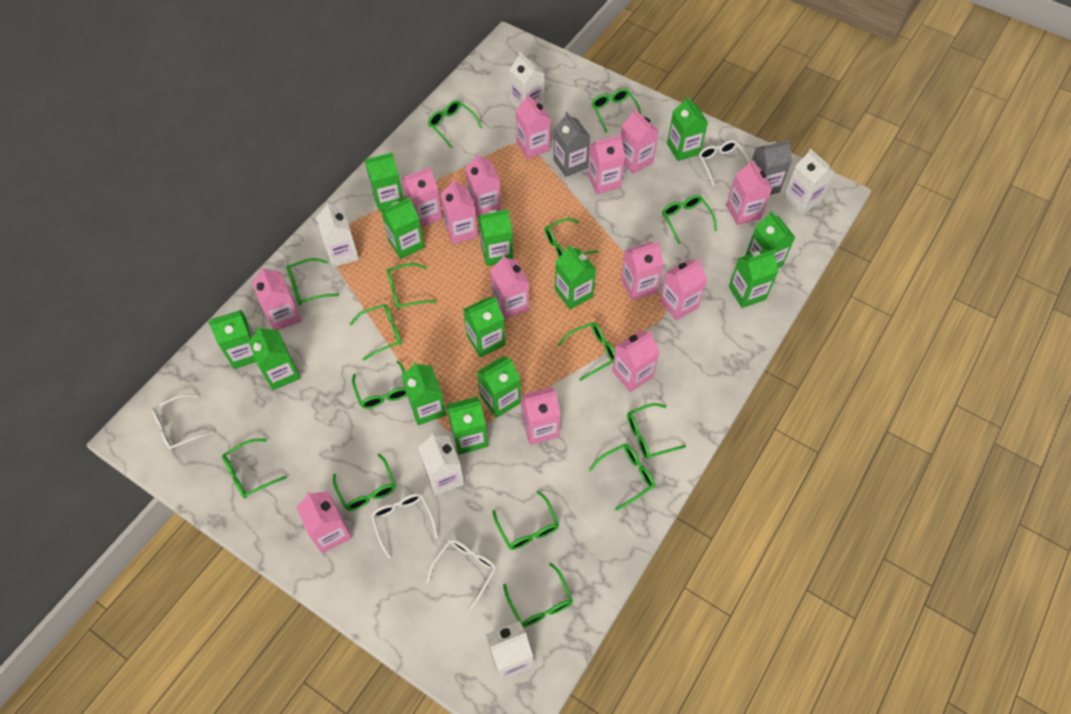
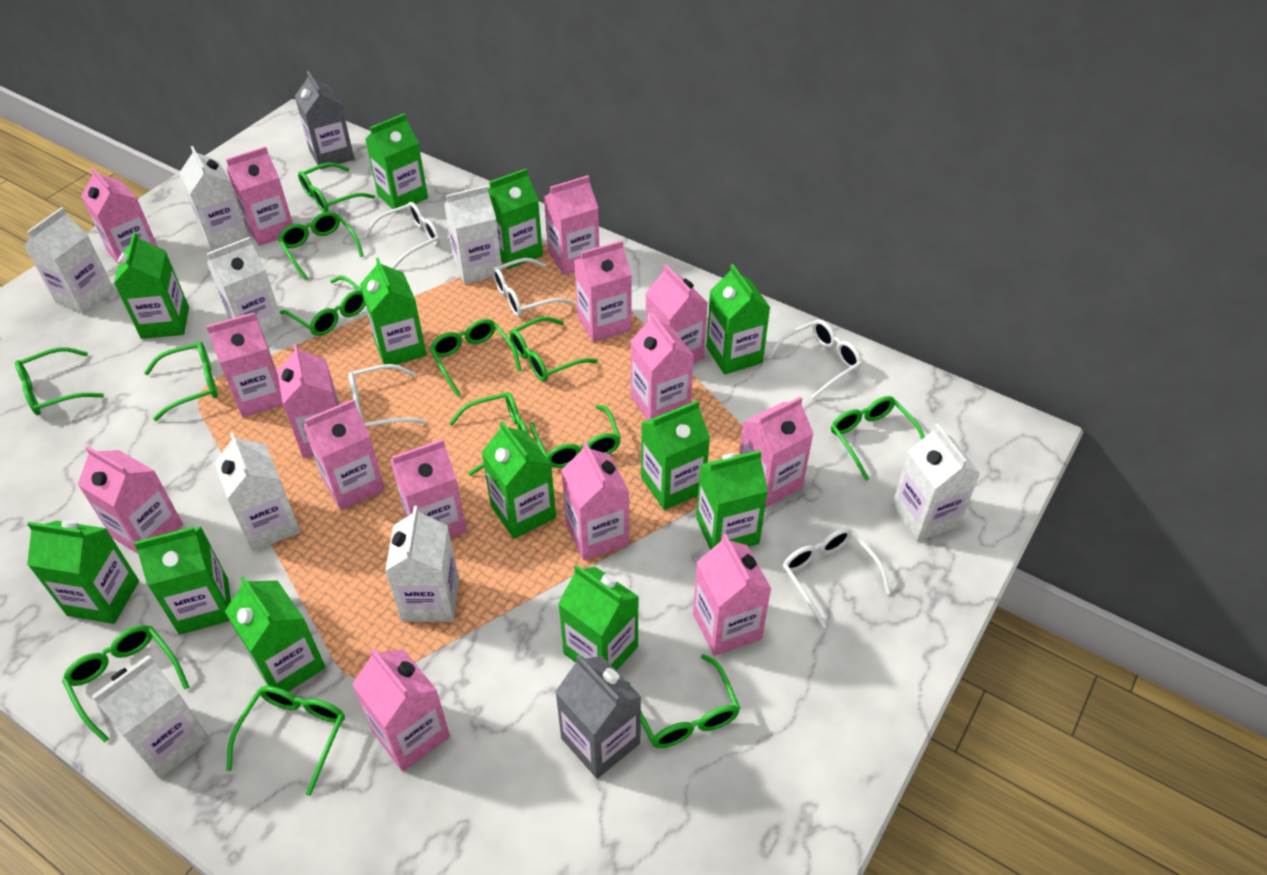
green carton: [208,310,256,369] [249,326,301,390] [365,153,404,212] [381,197,424,259] [402,362,446,425] [446,396,488,455] [463,297,505,357] [477,356,521,418] [478,209,513,266] [555,245,596,310] [667,96,708,161] [729,249,779,308] [745,211,795,268] = 13 -> [27,521,139,624] [114,232,189,339] [134,526,231,635] [225,576,326,692] [360,258,427,365] [365,113,428,213] [482,421,556,539] [488,168,543,269] [558,565,639,671] [641,400,710,510] [696,450,768,550] [706,264,770,375] = 12
green glasses: [222,439,287,498] [287,258,339,305] [333,454,396,511] [350,304,402,361] [352,361,407,409] [387,263,437,310] [428,100,482,148] [492,491,559,550] [503,562,573,627] [545,218,598,257] [558,322,615,381] [589,444,655,511] [592,89,641,133] [627,403,686,459] [662,195,717,244] = 15 -> [15,347,104,415] [62,625,190,743] [144,342,218,421] [226,686,345,796] [278,212,364,280] [280,276,365,336] [298,163,375,212] [429,319,522,397] [449,392,529,476] [510,317,598,381] [530,405,621,468] [628,654,740,748] [831,396,925,481] = 13
pink carton: [252,267,302,330] [296,491,352,553] [402,167,442,227] [440,179,478,244] [465,153,501,218] [490,254,529,319] [516,94,551,159] [521,387,561,445] [588,135,625,194] [612,330,660,392] [621,109,659,174] [621,242,664,301] [660,259,707,320] [726,160,772,225] = 14 -> [77,446,183,554] [81,167,158,265] [206,312,283,417] [226,146,293,246] [277,344,340,458] [303,399,385,510] [352,648,450,772] [390,439,467,538] [544,175,599,275] [561,442,629,561] [574,240,632,342] [631,313,694,420] [646,264,708,363] [693,534,771,656] [739,396,814,508] = 15
white carton: [316,202,359,267] [418,433,464,496] [486,621,533,680] [509,52,545,109] [784,149,834,214] = 5 -> [24,207,115,314] [92,656,210,779] [179,146,249,249] [206,237,284,334] [214,433,301,551] [385,506,459,622] [444,185,503,284] [892,423,980,541] = 8
white glasses: [152,394,214,451] [371,493,438,558] [426,539,496,610] [699,140,750,186] = 4 -> [348,364,427,427] [364,202,440,269] [492,258,573,317] [767,319,862,399] [782,528,891,628] = 5

